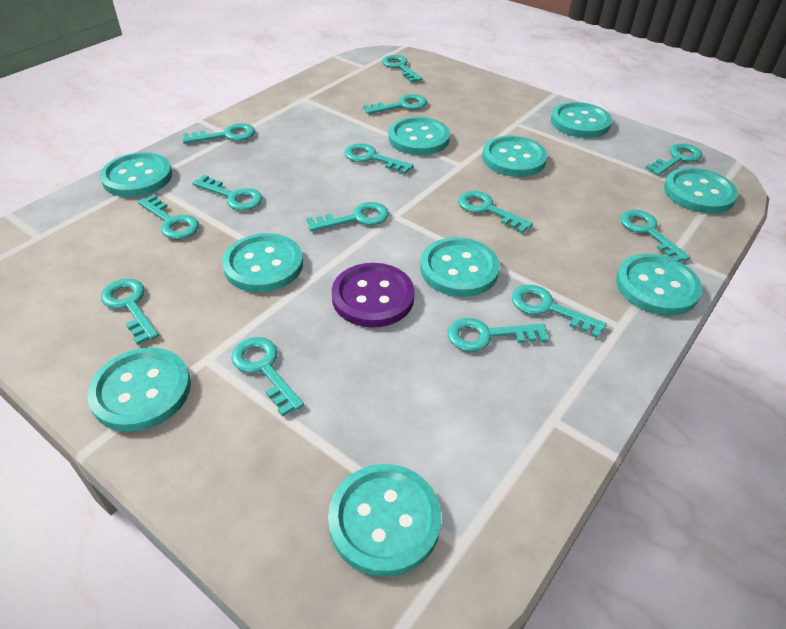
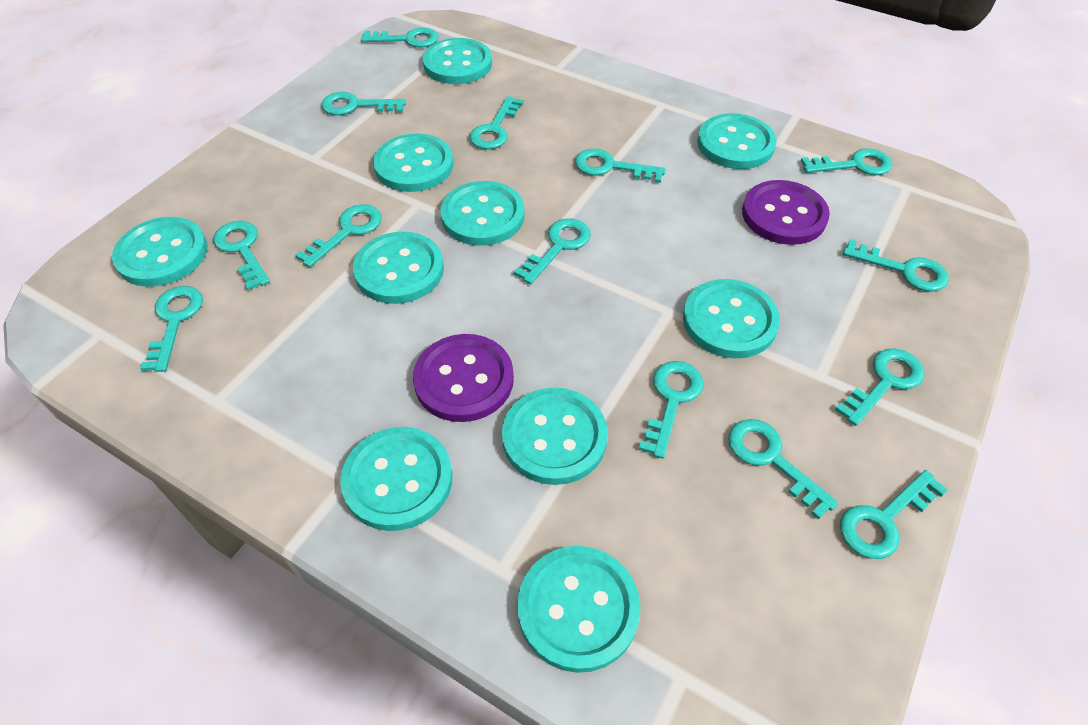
purple button: [331,263,415,327] = 1 -> [413,334,514,422] [742,180,830,245] = 2

